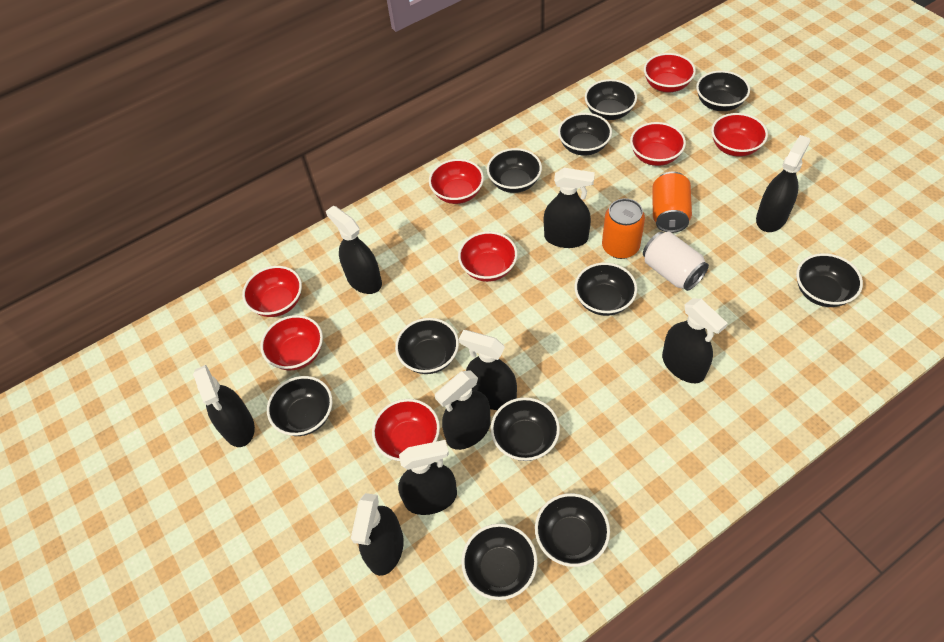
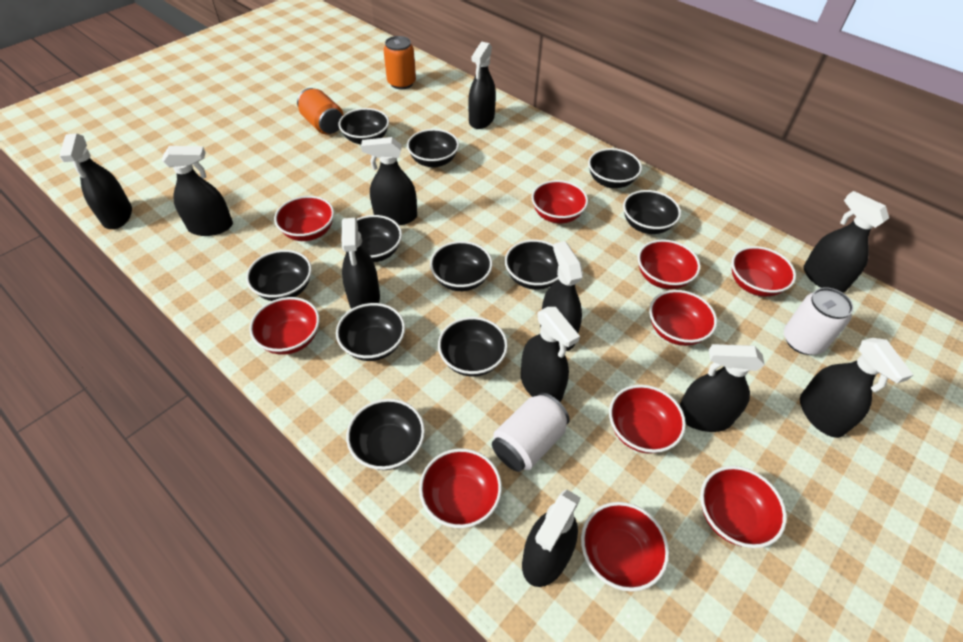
black spray bottle: [193,365,255,447] [326,206,382,294] [351,493,404,576] [398,440,457,515] [435,370,491,450] [459,330,517,410] [544,168,595,248] [662,298,728,383] [756,135,810,232] = 9 -> [59,133,132,229] [162,146,233,236] [341,218,380,309] [361,137,417,225] [468,42,496,129] [521,307,580,402] [522,490,581,587] [540,241,583,351] [680,344,765,432] [800,338,913,438] [803,191,889,293] = 11
red bowl: [242,266,302,317] [260,315,323,371] [372,399,440,461] [429,159,484,204] [458,231,517,282] [630,122,686,166] [644,53,696,92] [711,113,768,157] = 8 -> [249,297,320,355] [274,196,334,241] [419,448,502,528] [531,180,588,223] [581,502,669,592] [609,385,686,454] [638,239,701,289] [649,290,717,346] [700,466,787,548] [731,246,796,297] = 10
white can: [643,231,709,291] = 1 -> [492,393,570,472] [784,287,853,355] = 2

